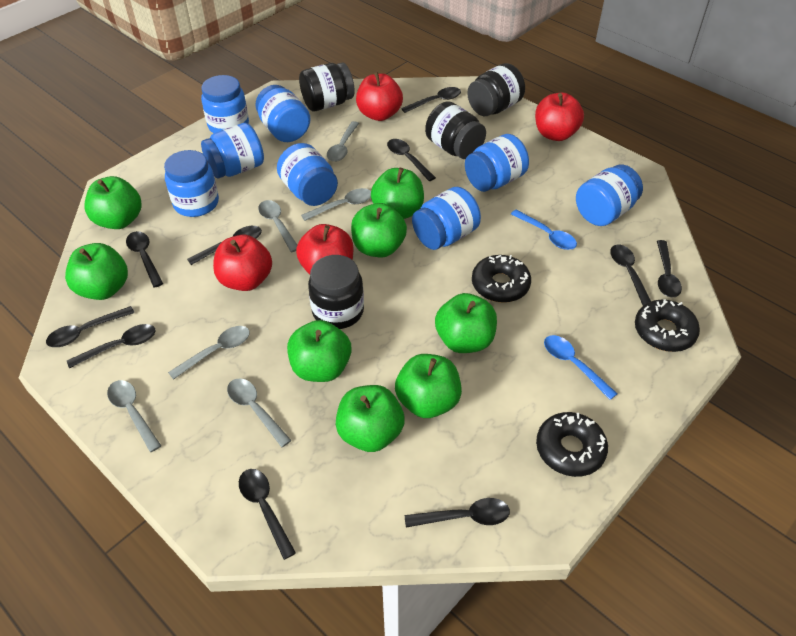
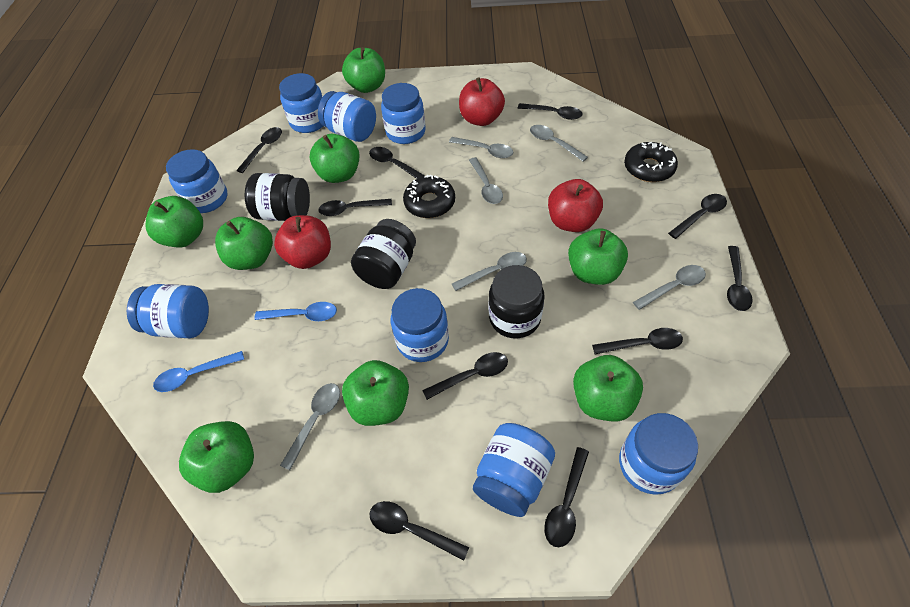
black donut: [472,255,531,303] [536,412,608,477] [635,299,700,352] = 3 -> [403,175,455,218] [624,142,678,182] = 2
black jar: [299,62,355,111] [308,255,364,329] [425,101,486,159] [467,63,525,116] = 4 -> [245,173,310,221] [351,219,416,289] [489,265,544,338] = 3
red apple: [213,235,272,291] [296,224,353,274] [356,72,403,121] [535,92,584,141] = 4 -> [274,215,331,269] [459,77,505,126] [548,179,603,232] = 3

